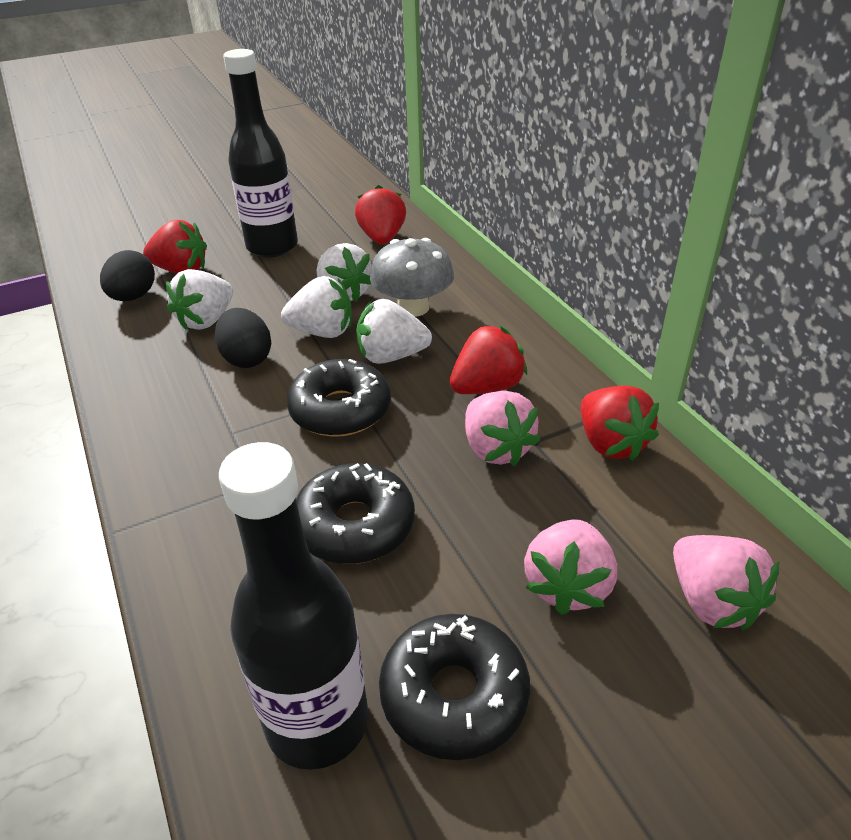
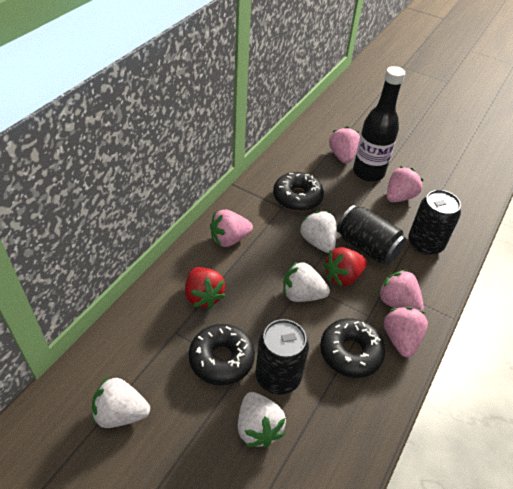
black bottle: [219,442,368,770] [223,49,298,258] = 2 -> [353,66,405,182] = 1
black can: none = 0 -> [255,319,309,395] [337,205,406,264] [408,190,461,255] = 3
black egg: [100,250,155,301] [215,308,271,368] = 2 -> none = 0
grey mushroom: [370,238,454,317] = 1 -> none = 0
pink strawberry: [465,391,540,466] [524,519,617,615] [673,535,780,630] = 3 -> [210,210,253,247] [329,126,360,164] [377,269,424,311] [384,307,428,358] [387,166,424,202] = 5
red strawberry: [143,220,207,274] [355,185,406,244] [450,325,527,394] [581,385,659,461] = 4 -> [185,267,226,309] [323,247,367,287] = 2

